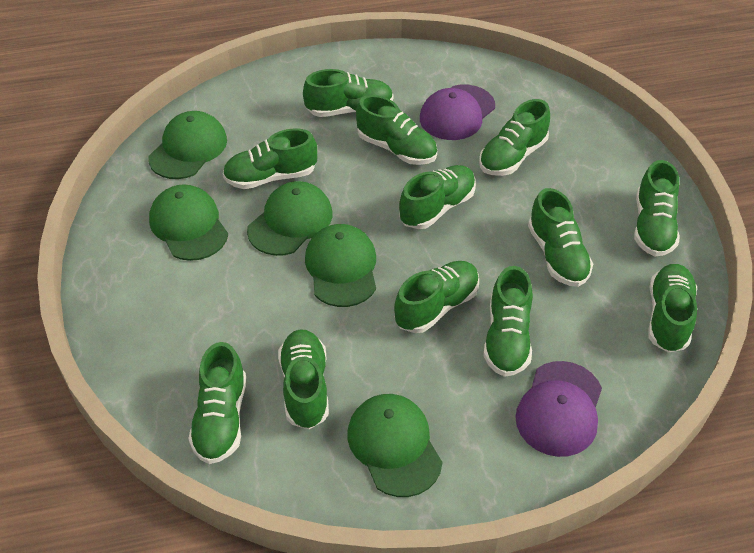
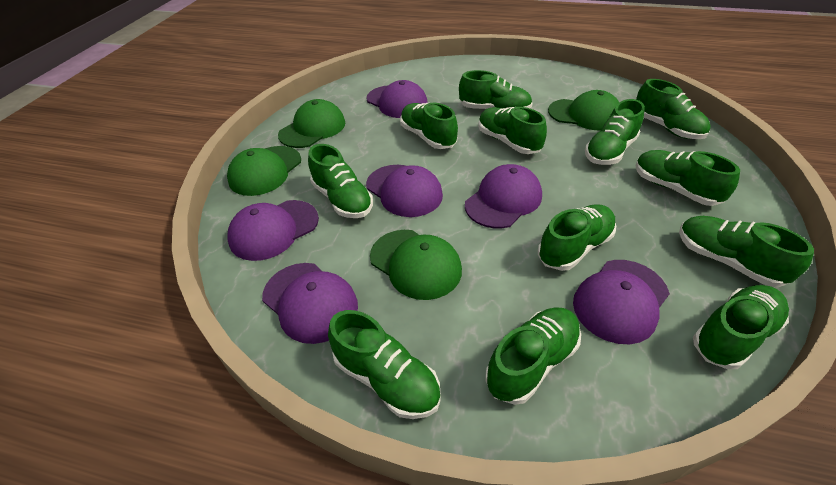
green cap: [148,111,227,179] [149,184,228,261] [247,181,332,256] [305,224,376,307] [347,394,442,497] = 5 -> [227,146,301,196] [278,99,345,148] [370,230,462,300] [548,90,619,131] = 4
purple cap: [420,85,495,140] [515,361,602,457] = 2 -> [227,200,319,261] [262,263,358,344] [366,165,443,217] [367,80,428,118] [465,164,542,228] [573,260,670,344] = 6

